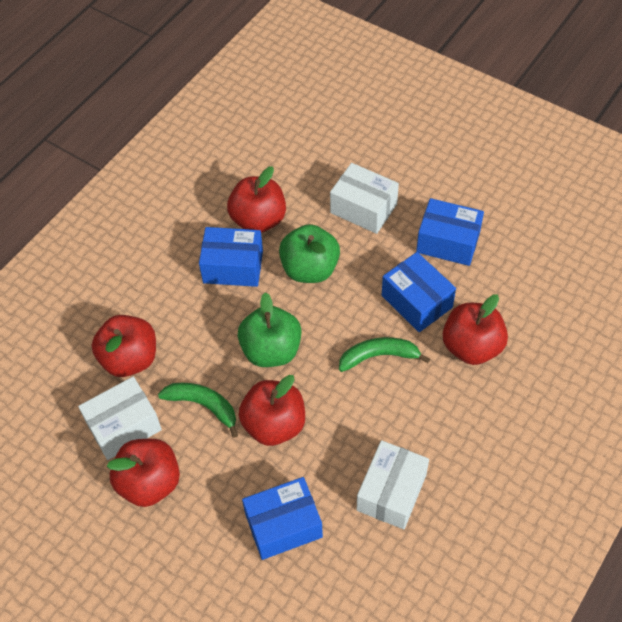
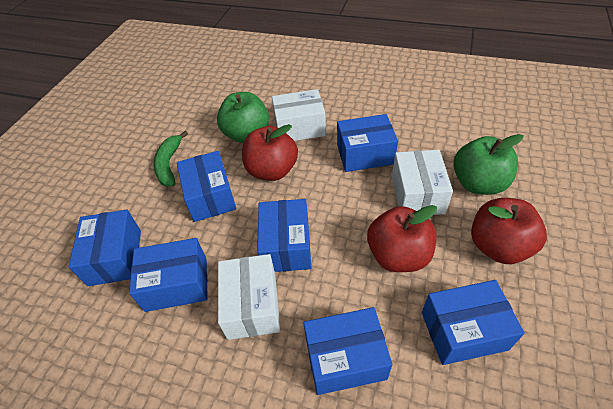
blue box: [199,227,263,287] [242,477,323,560] [382,252,456,332] [416,198,484,266] = 4 -> [69,210,141,286] [129,238,208,312] [177,151,236,222] [257,199,311,272] [304,307,392,395] [337,114,398,172] [422,280,525,365] = 7
green banana: [158,383,238,438] [339,337,430,372] = 2 -> [153,131,188,187] = 1
red apple: [92,315,156,377] [107,439,180,507] [227,166,286,233] [239,375,305,446] [443,294,508,365] = 5 -> [242,124,298,181] [367,205,437,272] [471,198,547,264] = 3

